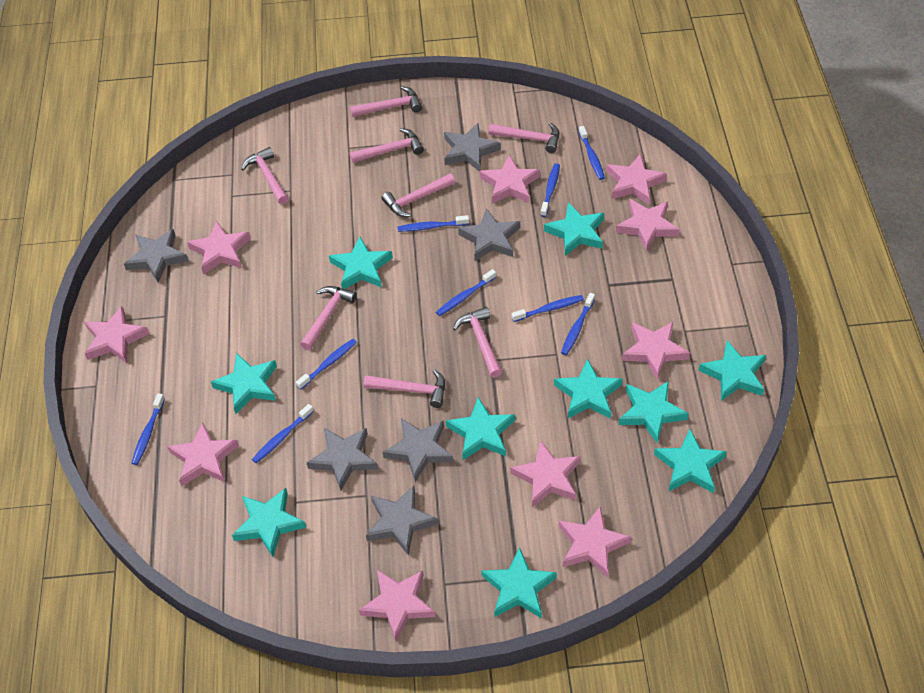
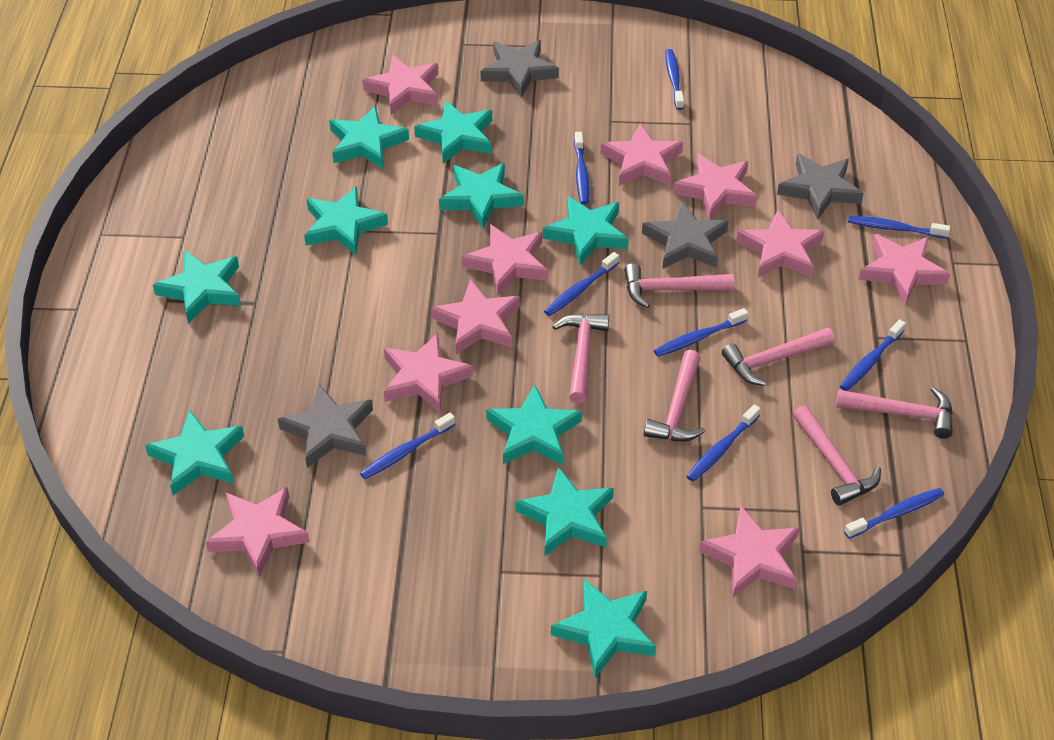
grey star: [124,229,189,282] [307,428,378,491] [366,486,438,556] [383,418,453,482] [444,123,501,172] [458,208,520,261] = 6 -> [278,385,373,468] [481,40,559,98] [642,201,729,269] [777,153,864,220] = 4
pink hammer: [241,147,289,204] [300,286,357,350] [350,86,422,117] [350,128,424,163] [363,369,445,408] [382,173,455,217] [453,307,502,378] [488,123,559,153] = 8 -> [552,313,609,404] [624,263,734,308] [644,350,705,442] [722,328,835,386] [793,405,881,506] [836,387,953,439] = 6

